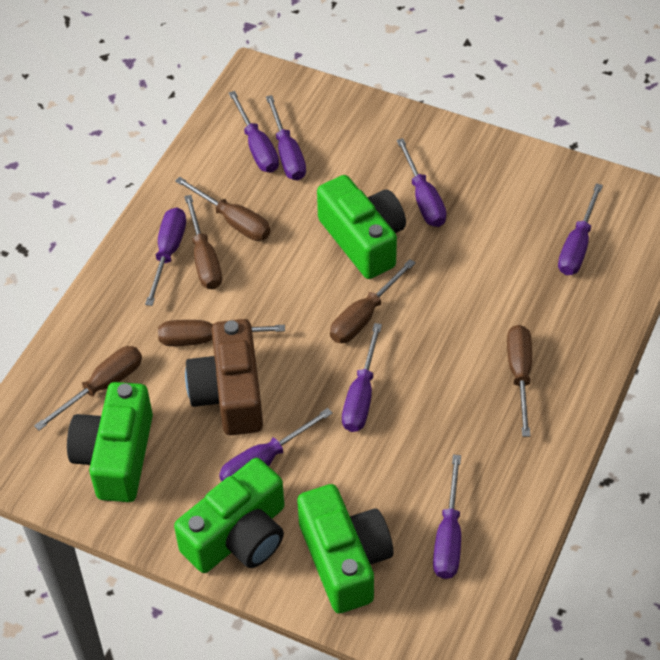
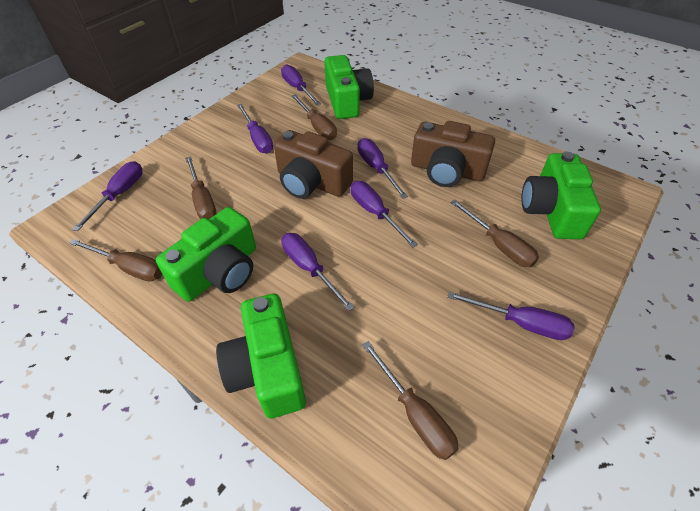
brown camera: [185,319,263,435] = 1 -> [274,130,353,199] [411,121,495,187] = 2
brown screwdriver: [34,346,142,431] [158,320,285,346] [175,177,270,241] [184,195,222,289] [330,259,416,343] [507,325,532,437] = 6 -> [69,239,162,281] [185,156,216,219] [291,95,337,140] [362,341,459,460] [451,200,539,267] = 5
purple screwdriver: [145,207,186,306] [219,408,333,481] [229,91,279,173] [266,95,306,180] [342,323,382,432] [397,138,447,227] [433,455,461,579] [558,183,603,275] = 8 -> [72,161,142,231] [237,104,273,154] [281,64,321,106] [281,233,354,311] [351,181,418,248] [358,138,408,199] [447,291,575,340] = 7

